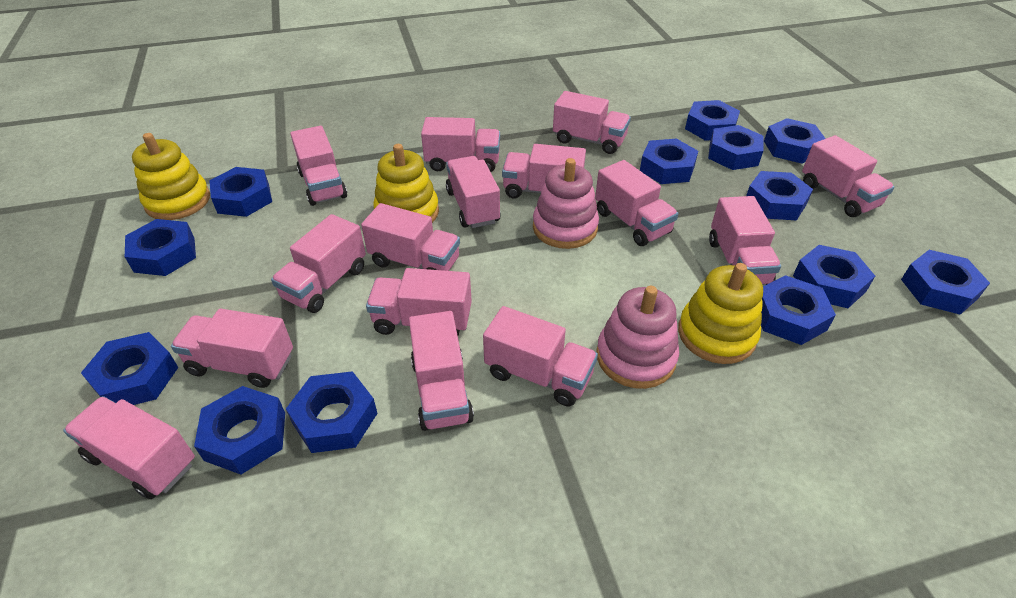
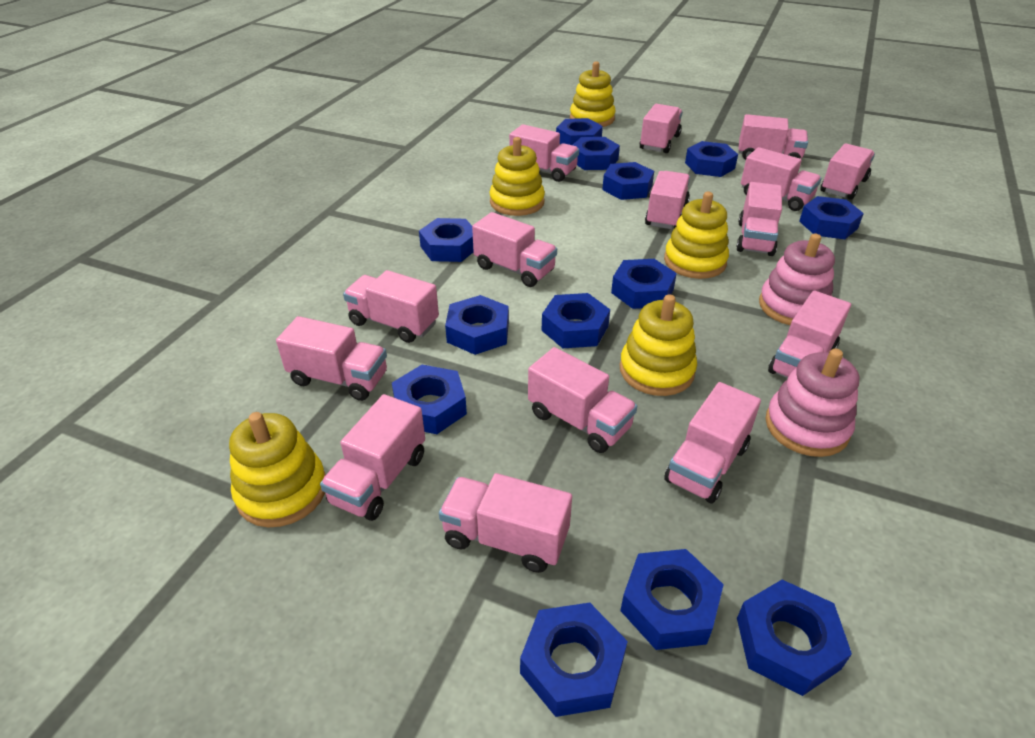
yellow stacking toy: [132,133,210,220] [373,144,439,223] [678,263,763,364] = 3 -> [229,412,326,527] [490,137,545,216] [570,62,615,127] [620,294,697,396] [664,192,729,279] = 5

